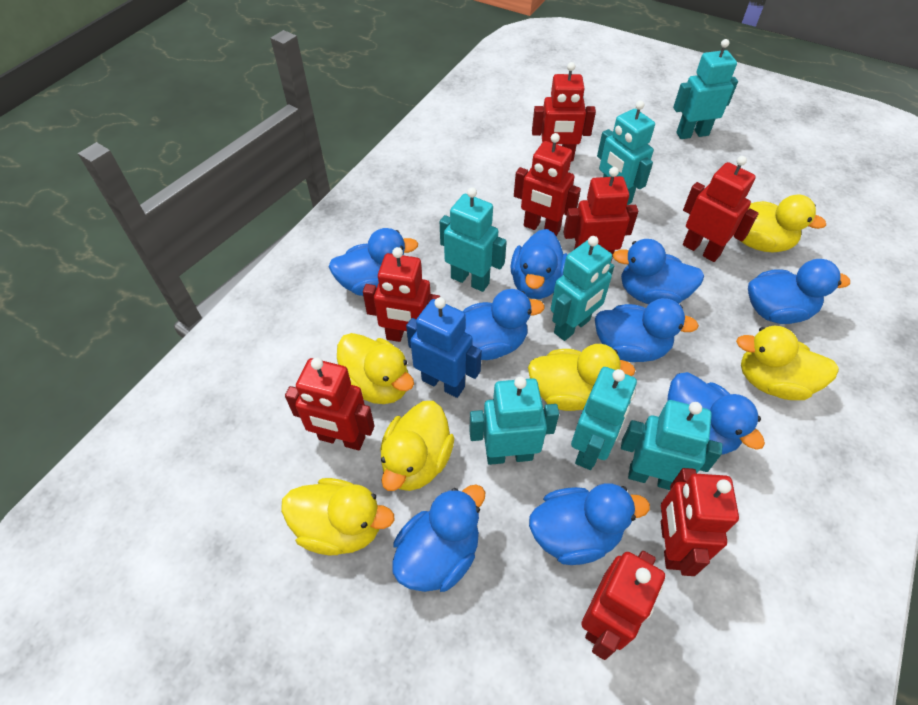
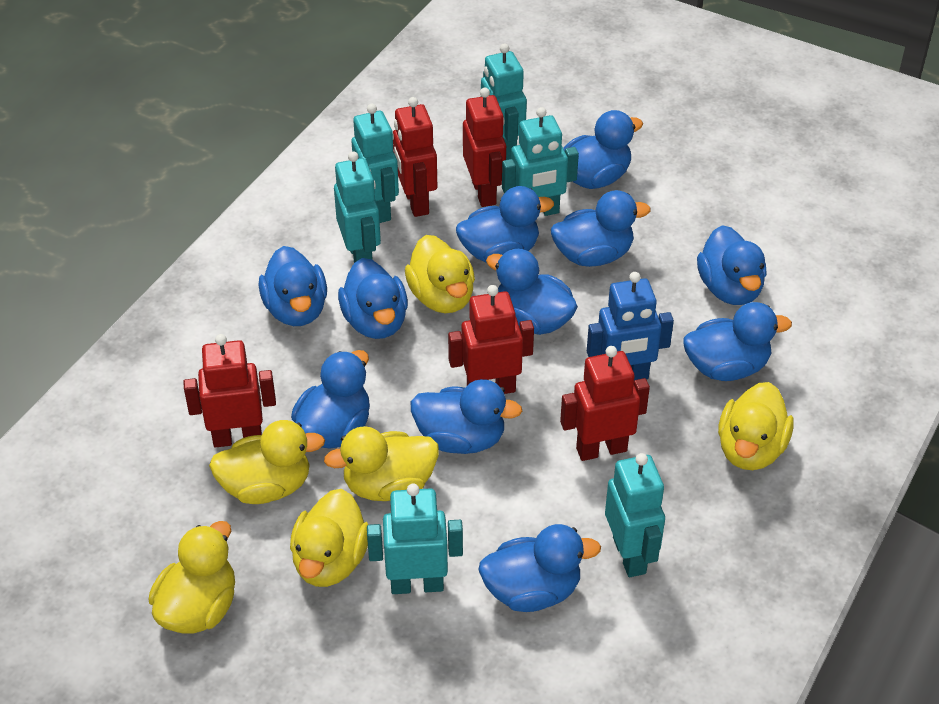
blue duck: [329,228,418,296] [392,485,485,592] [463,289,545,360] [510,229,568,299] [529,483,650,565] [595,298,699,362] [613,239,704,304] [668,372,765,455] [748,259,850,324] = 9 -> [258,246,327,326] [291,350,370,449] [338,258,408,339] [411,379,522,454] [456,186,554,263] [478,524,601,612] [486,249,578,335] [551,190,651,267] [563,110,643,189] [683,302,792,381] [697,225,767,305] = 11
red robot: [285,358,374,450] [363,247,440,342] [514,133,581,236] [532,62,596,161] [563,167,638,262] [581,551,665,660] [661,468,739,576] [683,156,759,262] = 8 -> [183,334,276,448] [393,97,437,217] [448,285,534,394] [463,87,506,207] [560,346,650,461] = 5
turquoise robot: [440,187,507,292] [469,377,559,465] [551,236,614,341] [571,367,637,470] [597,100,655,205] [621,400,723,490] [673,39,738,139] = 7 -> [334,151,381,263] [352,104,399,223] [367,484,463,594] [481,43,527,160] [502,107,579,216] [605,453,665,577] = 6

